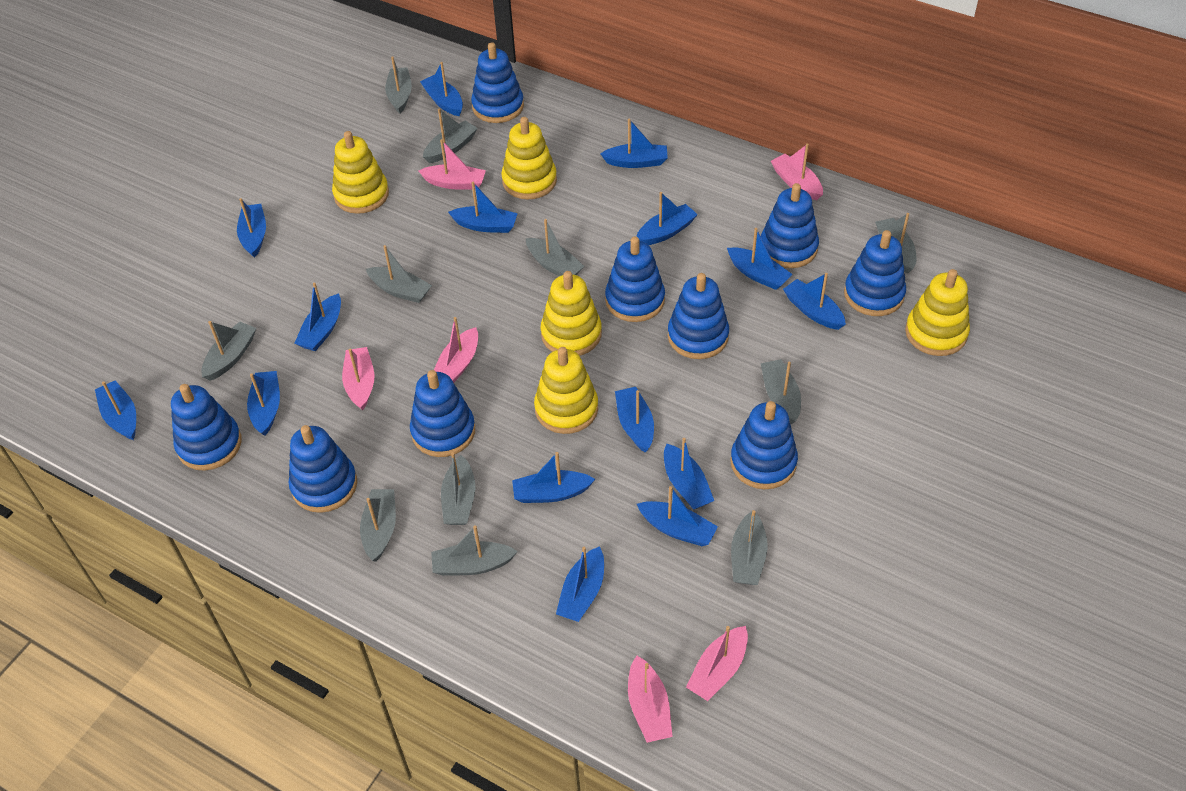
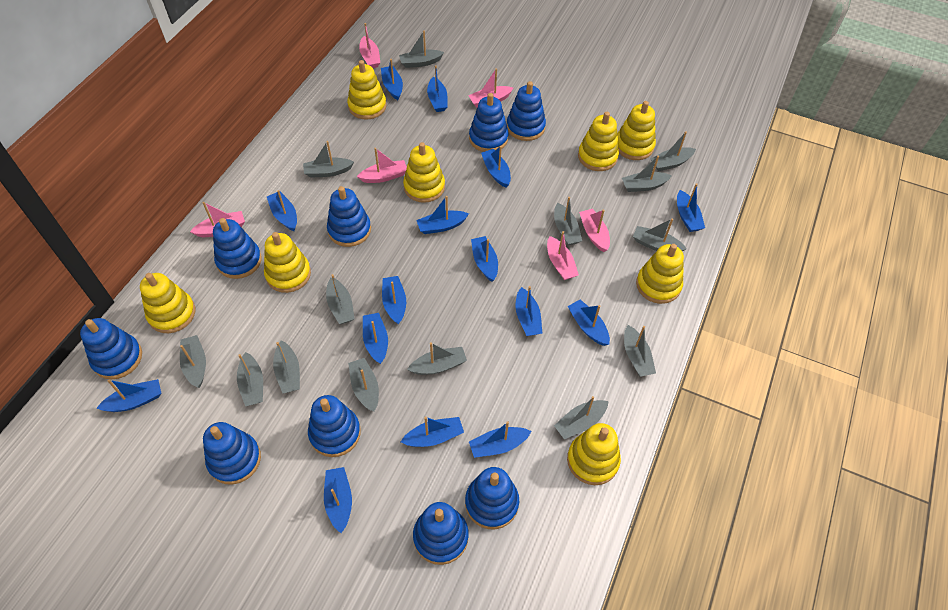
grey boat: [201,321,256,381] [360,489,396,562] [366,245,432,303] [385,56,412,113] [423,108,478,163] [431,525,518,576] [441,452,475,525] [526,219,584,276] [731,510,768,585] [761,359,801,424] [875,213,916,273] = 11 -> [180,335,206,388] [237,352,263,406] [273,340,300,393] [303,141,354,178] [326,274,355,324] [348,358,379,412] [399,31,444,68] [407,342,467,375] [554,197,582,246] [554,396,609,439] [622,155,672,192] [624,325,656,377] [633,219,687,252] [651,131,696,171] = 14
yellow stacking toy: [332,131,389,214] [501,117,557,199] [534,347,598,434] [541,271,602,356] [905,269,970,356] = 5 -> [140,273,195,333] [264,232,311,293] [347,60,387,119] [403,142,445,203] [567,423,621,485] [578,112,619,171] [617,101,656,160] [636,244,684,304] = 8

